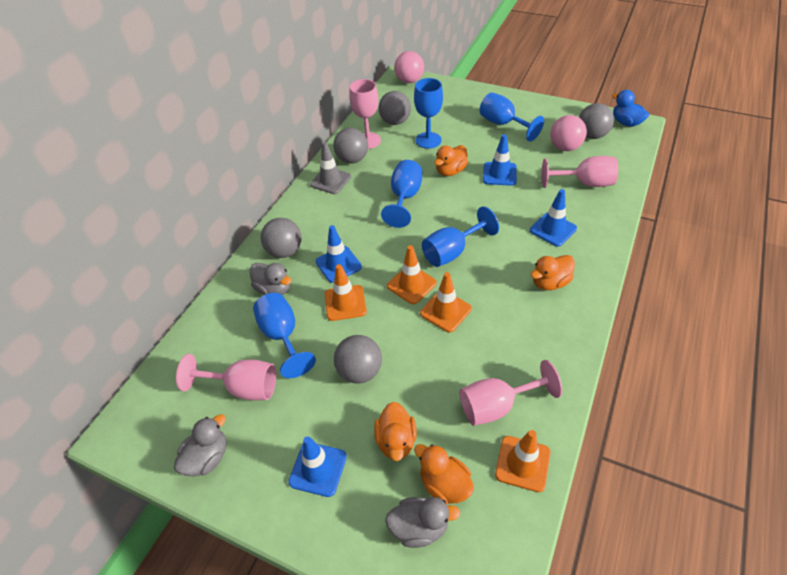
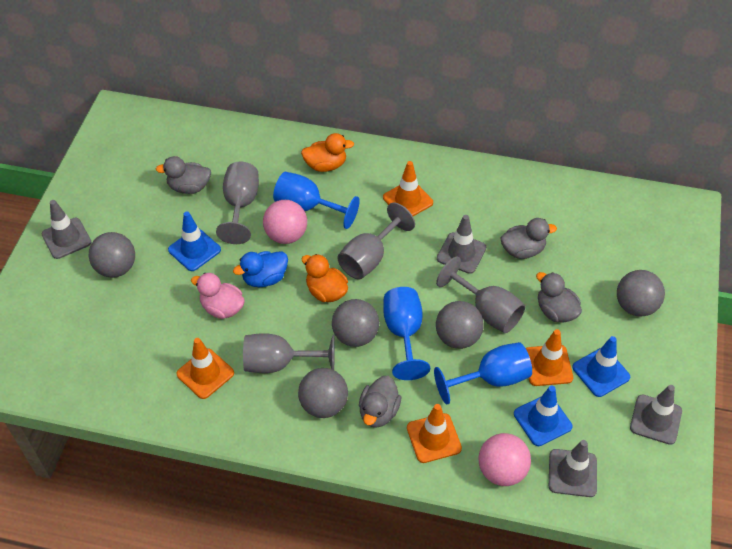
blue goblet: [253,293,316,378] [381,160,422,228] [414,78,443,149] [422,206,499,267] [480,92,544,142] = 5 -> [273,172,360,229] [383,287,430,380] [434,342,532,405] = 3
blue traffic cone: [289,436,347,497] [315,225,362,283] [483,134,517,186] [530,189,577,247] = 4 -> [168,211,221,271] [514,386,572,446] [572,336,630,397] = 3
grey duck: [174,414,226,476] [250,263,292,295] [385,497,460,548] = 3 -> [156,156,211,194] [359,376,401,428] [501,218,557,259] [536,272,582,323] = 4
grey goblet: none = 0 -> [216,161,259,244] [243,333,335,373] [337,203,415,280] [436,257,525,333] = 4
grey traffic cone: [310,142,351,194] = 1 -> [42,200,91,259] [437,215,486,274] [549,440,597,497] [630,385,682,445] = 4
orange duck: [374,402,417,461] [414,444,474,505] [434,145,468,176] [530,255,575,290] = 4 -> [301,133,354,172] [301,254,348,302] = 2
pink duck: none = 0 -> [191,273,245,319] = 1
pink goblet: [176,354,276,400] [349,79,381,149] [460,360,562,426] [541,156,618,188] = 4 -> none = 0

